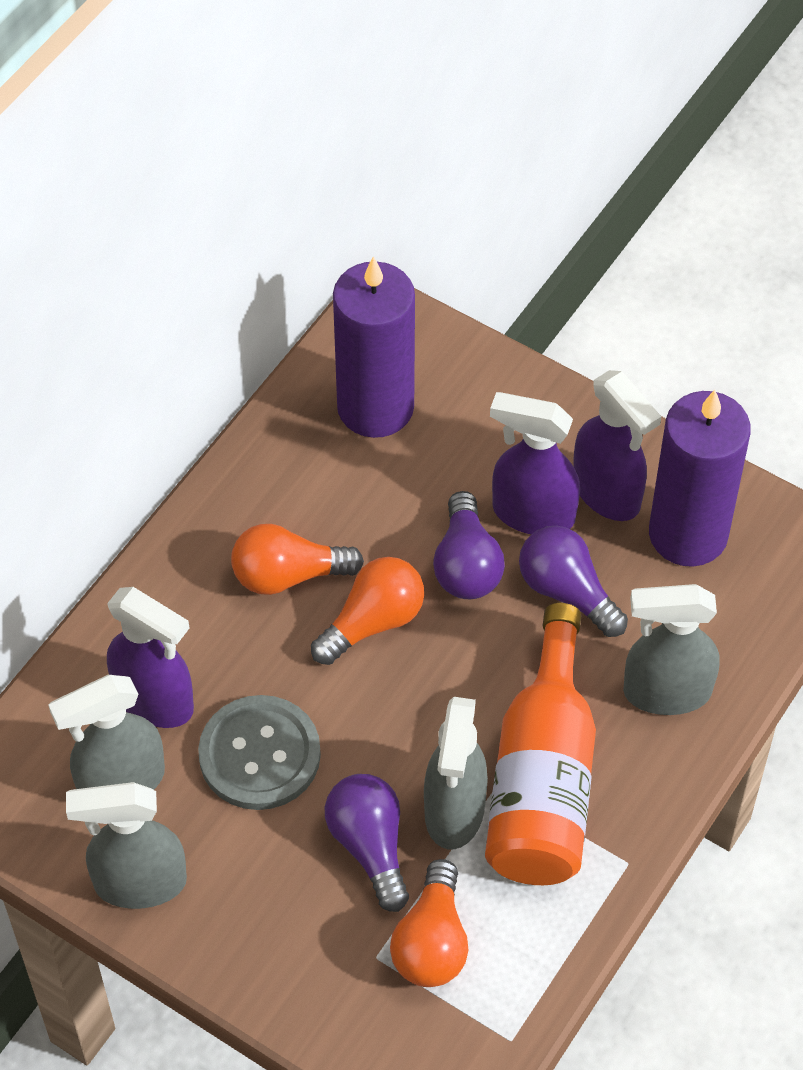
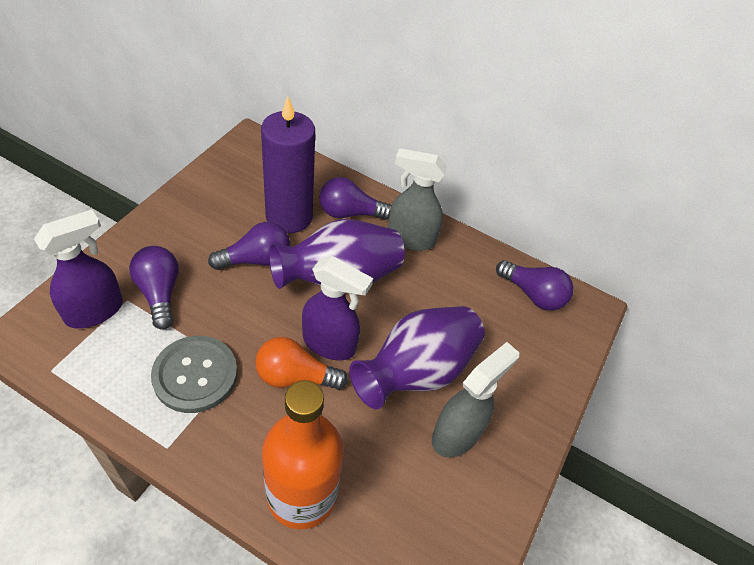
grey spray bottle: [48,675,165,790] [66,782,187,909] [424,697,488,849] [623,584,720,715] = 4 -> [388,148,447,251] [432,342,519,457] = 2
orange light bulb: [231,524,364,595] [311,557,424,665] [390,859,468,987] = 3 -> [255,337,348,390] = 1
purple candle: [333,257,415,438] [649,390,751,567] = 2 -> [261,96,315,233] = 1
purple light bulb: [325,774,409,912] [433,491,505,599] [519,526,628,637] = 3 -> [129,246,179,329] [208,222,290,270] [319,177,392,220] [496,260,573,311] = 4
purple spray bottle: [107,587,194,728] [490,392,580,534] [573,370,661,521] = 3 -> [34,210,123,328] [302,256,373,361] = 2
purple vase: none = 0 -> [269,219,405,289] [349,306,485,409] = 2

